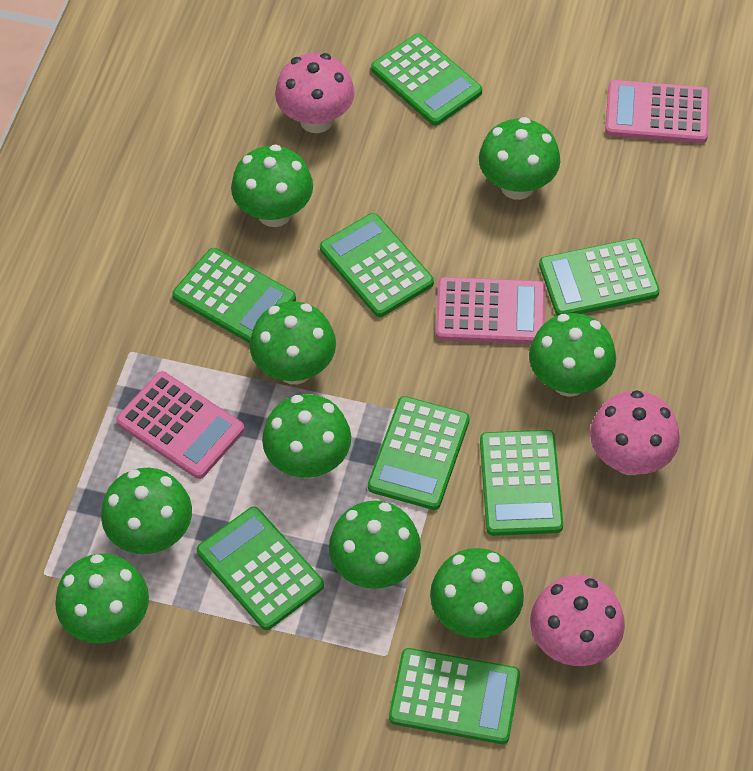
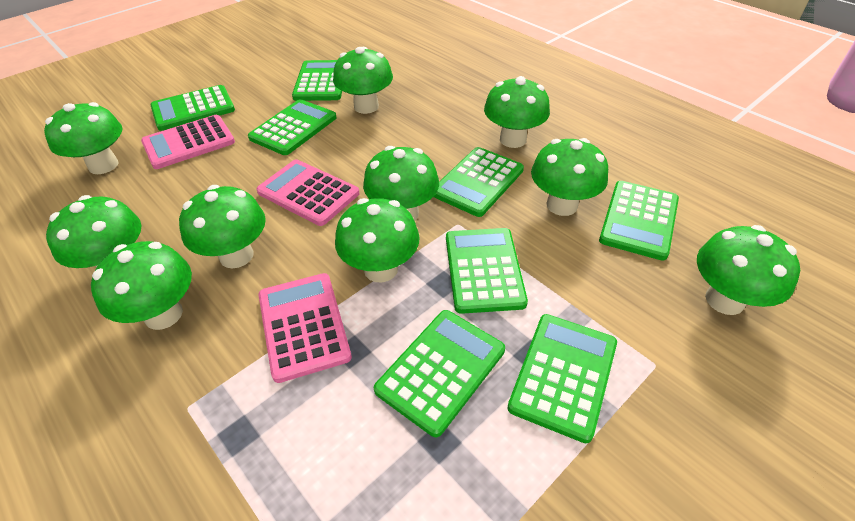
green mushroom: [55,554,149,644] [101,468,192,554] [231,144,313,227] [250,301,336,384] [262,394,351,478] [329,501,421,589] [430,548,524,638] [479,117,560,200] [529,313,616,397] = 9 -> [44,102,123,174] [46,195,141,268] [91,241,192,330] [179,185,266,269] [333,47,393,114] [335,198,420,282] [363,146,439,221] [484,76,550,148] [531,138,608,216] [697,225,800,315] = 10
pink mushroom: [275,53,355,133] [530,575,625,666] [590,390,680,475] = 3 -> none = 0

